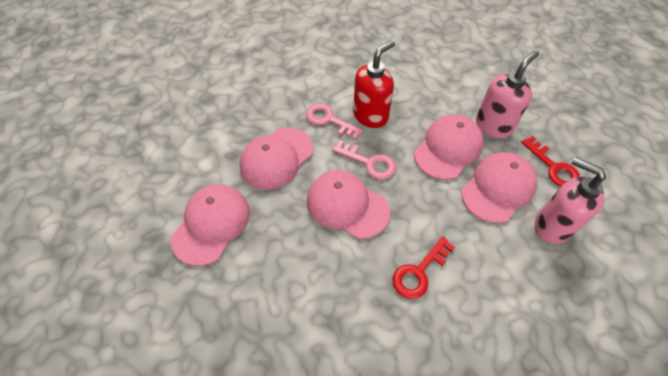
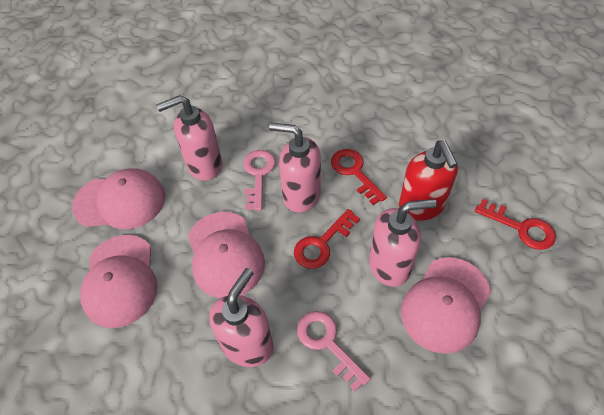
pink cap: [171,184,250,266] [240,127,314,190] [307,170,390,239] [414,115,484,180] [461,152,537,223] = 5 -> [72,168,165,229] [80,235,157,328] [188,212,265,298] [401,257,491,354] = 4
pink soap dispenser: [476,50,539,138] [535,157,606,244] = 2 -> [156,95,222,181] [209,268,274,367] [269,123,321,213] [369,199,437,287] = 4
red key: [393,237,455,299] [521,136,580,187] = 2 -> [294,209,360,269] [331,149,387,205] [475,199,556,250] = 3

